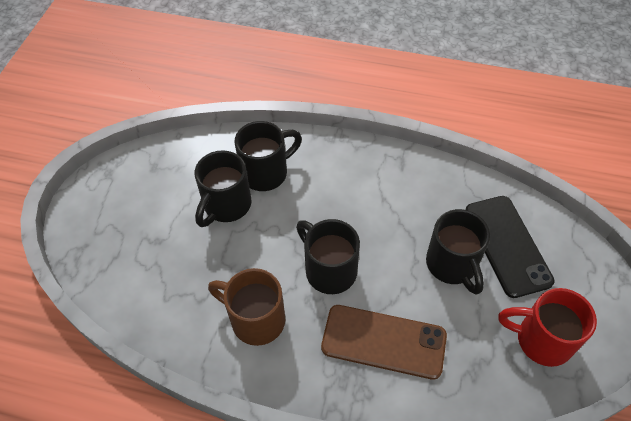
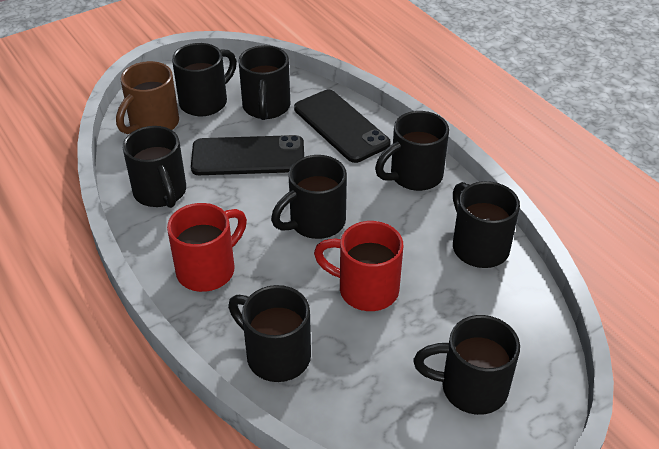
black mug: [195,150,251,227] [234,121,302,191] [296,219,360,294] [426,209,490,295] = 4 -> [123,126,186,208] [172,43,237,116] [228,285,311,382] [238,45,290,120] [271,155,347,239] [375,111,449,191] [413,315,520,415] [453,181,520,268] = 8
black phone: [465,196,555,298] = 1 -> [191,135,304,175] [294,90,390,163] = 2
brown phone: [321,305,447,380] = 1 -> none = 0
red mug: [498,288,597,367] = 1 -> [167,203,247,292] [314,221,403,311] = 2

